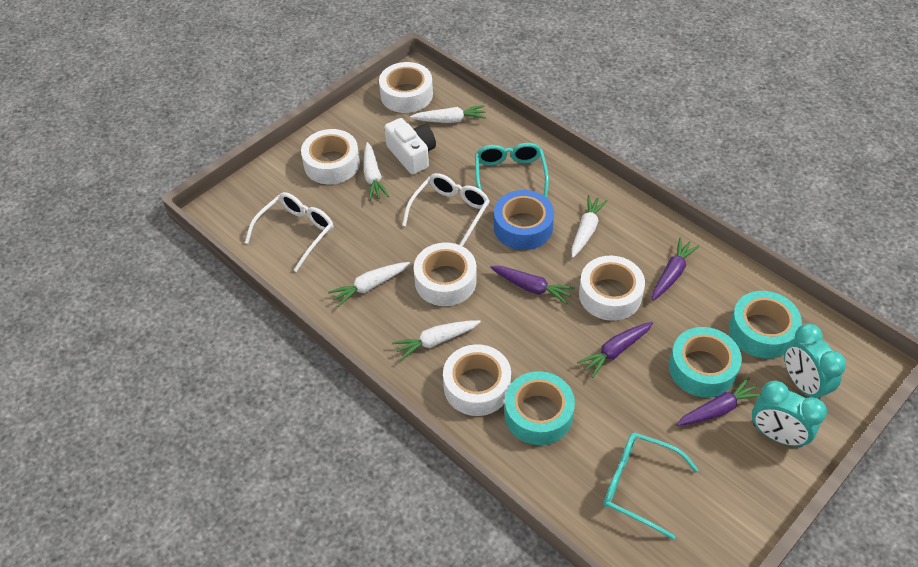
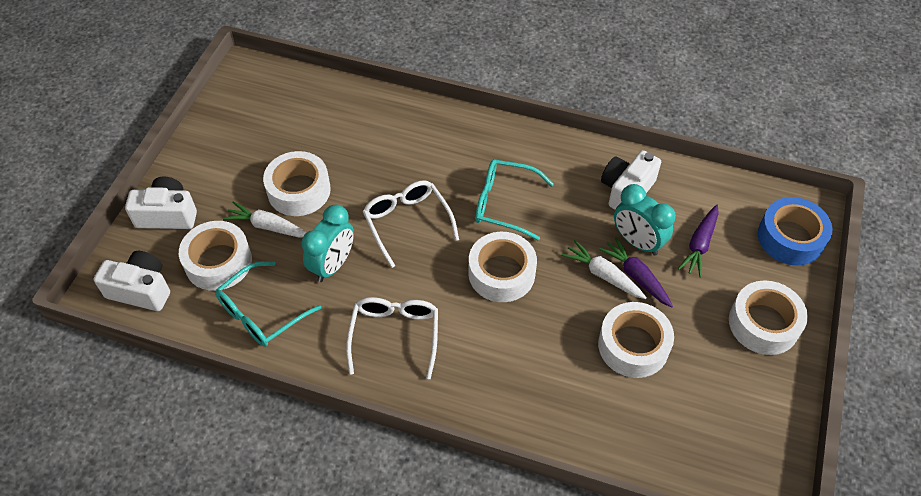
purple carrot: [490,266,575,305] [577,322,653,378] [652,237,700,301] [676,377,761,426] = 4 -> [599,237,673,308] [678,204,719,278] = 2
turquoise tape: [504,371,575,445] [669,327,742,398] [729,291,802,359] = 3 -> none = 0
white camera: [384,118,436,175] = 1 -> [94,251,170,311] [125,176,197,229] [601,150,661,210] = 3
white carrot: [328,262,410,307] [363,142,389,201] [392,320,481,361] [410,105,487,123] [571,195,608,258] = 5 -> [223,201,306,238] [561,240,647,299] = 2

